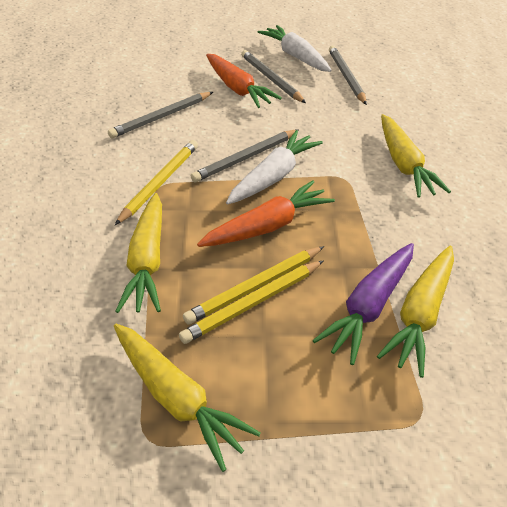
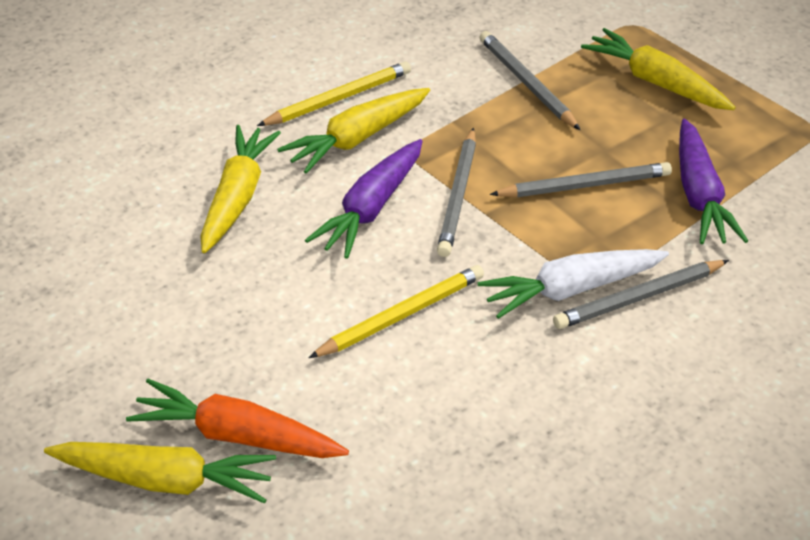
orange carrot: [197,180,335,247] [206,54,282,108] = 2 -> [126,379,349,458] = 1
purple carrot: [312,243,414,365] = 1 -> [305,139,423,259] [679,119,748,244] = 2
white carrot: [226,130,323,205] [258,25,332,72] = 2 -> [478,249,669,319] = 1
yellow pencil: [115,140,198,225] [179,260,324,344] [183,246,324,325] = 3 -> [257,61,411,126] [309,265,484,358] = 2

